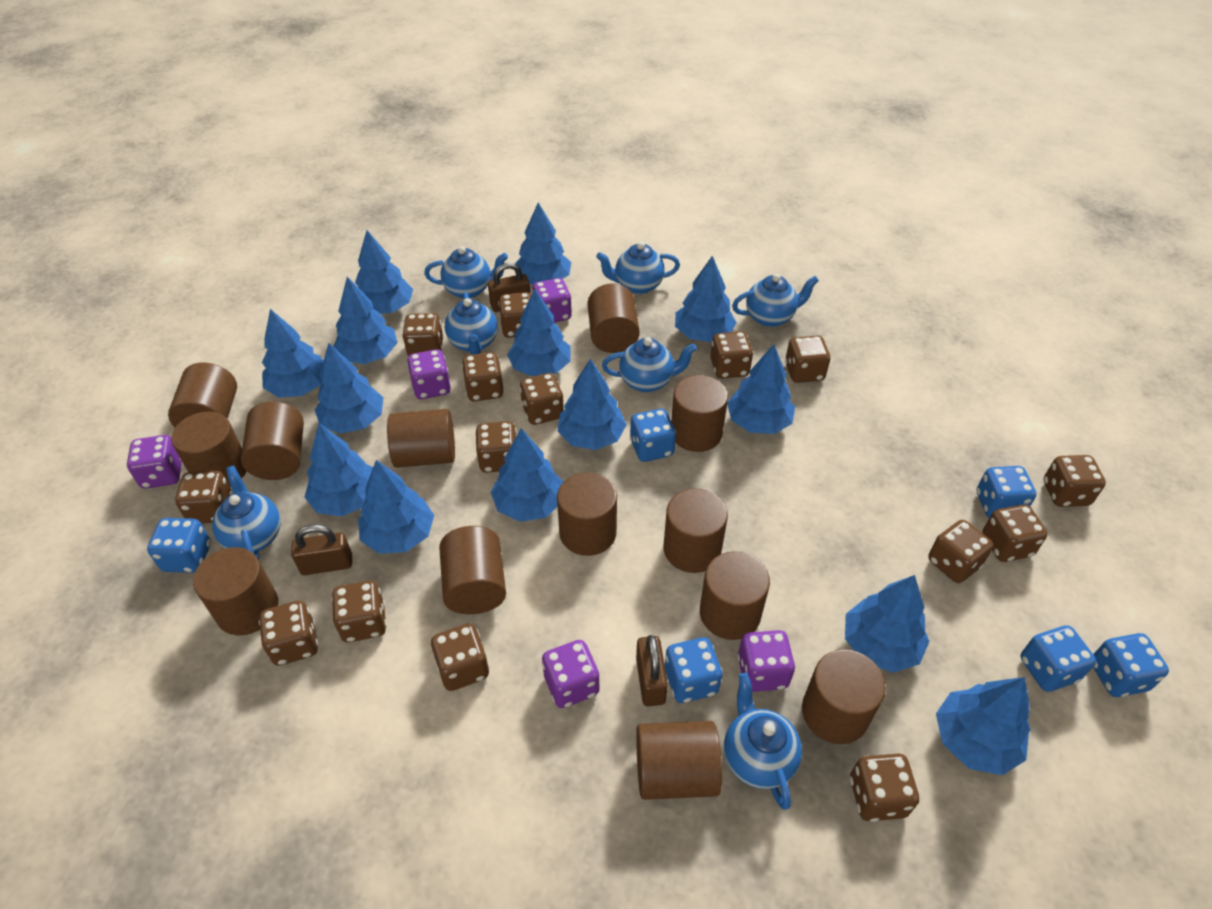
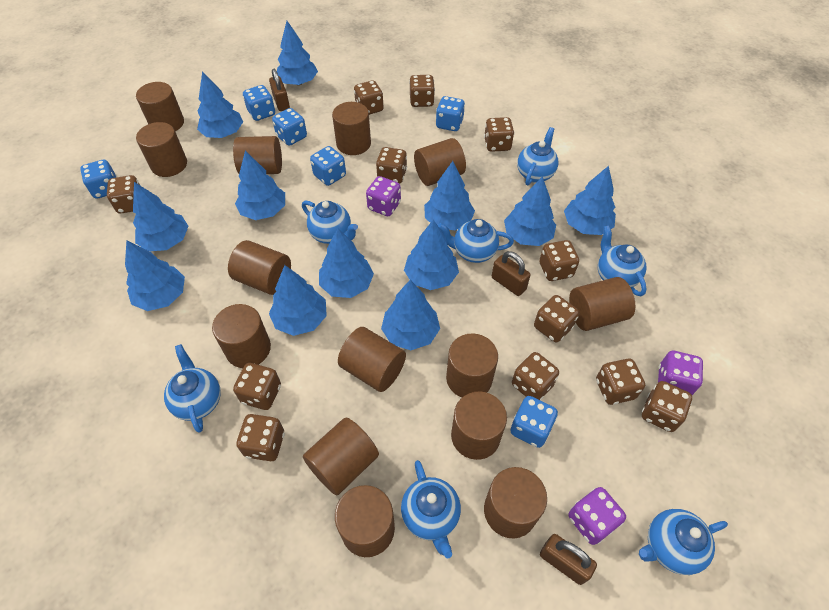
blue tree: [262,309,323,397] [304,423,373,516] [315,343,383,433] [333,277,397,364] [355,230,413,314] [358,460,434,554] [491,428,564,522] [507,289,571,377] [515,203,571,285] [558,359,627,450] [675,256,737,342] [727,344,795,434] [845,575,930,673] [936,677,1031,775] = 14 -> [125,240,185,311] [133,182,188,251] [197,71,243,138] [235,151,285,220] [269,265,327,336] [277,21,318,85] [319,228,374,298] [381,280,440,350] [404,219,459,290] [424,161,475,230] [504,176,556,246] [564,166,616,235] = 12
brown cylinder: [168,362,237,427] [172,412,247,487] [193,547,278,636] [241,401,304,480] [387,409,455,468] [439,526,506,614] [557,472,617,556] [588,283,640,353] [636,721,722,800] [664,489,728,573] [671,375,728,452] [700,551,770,640] [802,649,886,744] = 13 -> [136,82,184,131] [136,122,187,177] [212,304,271,368] [228,240,291,295] [233,136,282,174] [303,417,379,495] [332,102,371,155] [335,485,395,557] [338,327,406,392] [414,138,466,186] [446,333,498,397] [451,392,507,460] [484,467,547,538] [569,277,635,331] = 14
brown dice: [175,471,233,523] [259,601,318,666] [332,581,387,642] [402,313,444,356] [431,624,489,691] [462,352,504,401] [475,421,516,473] [498,292,531,338] [519,373,564,425] [710,331,753,379] [785,336,831,383] [850,753,919,822] [928,520,994,583] [983,504,1048,562] [1043,455,1106,507] = 15 -> [107,175,140,213] [233,363,281,410] [236,414,285,461] [354,80,384,115] [376,147,407,184] [409,75,435,107] [484,117,514,152] [512,352,559,400] [534,295,579,342] [539,240,579,281] [596,359,645,405] [642,381,692,432] = 12
purple dice: [127,435,182,489] [407,349,451,399] [532,278,572,323] [542,640,600,708] [737,630,796,692] = 5 -> [366,176,401,216] [568,487,626,545] [658,351,703,395] = 3

